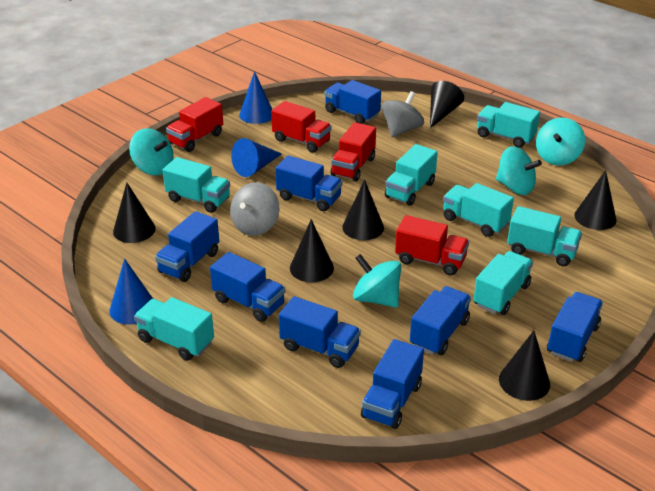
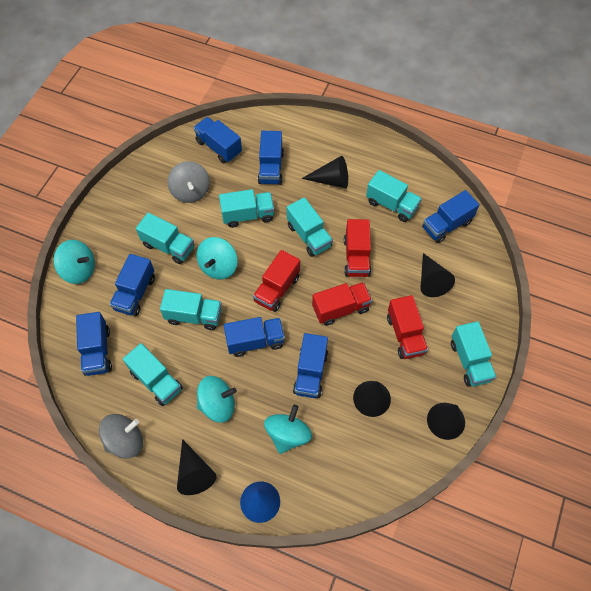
black cone: [113,182,155,243] [290,219,334,282] [342,180,384,240] [430,81,464,128] [499,331,550,401] [574,170,617,230] = 6 -> [177,439,216,495] [301,156,348,189] [353,381,391,417] [420,253,455,297] [427,403,465,440] = 5
blue cone: [109,259,153,324] [231,138,282,177] [239,71,272,124] = 3 -> [240,482,280,523] = 1
blue truck: [155,211,219,282] [210,252,285,322] [275,156,342,211] [279,296,361,368] [324,80,381,124] [361,339,424,429] [410,286,471,355] [547,292,603,362] = 8 -> [76,312,112,376] [110,254,155,316] [194,117,242,163] [224,317,285,357] [258,131,284,185] [293,333,328,398] [422,190,480,243] = 7

